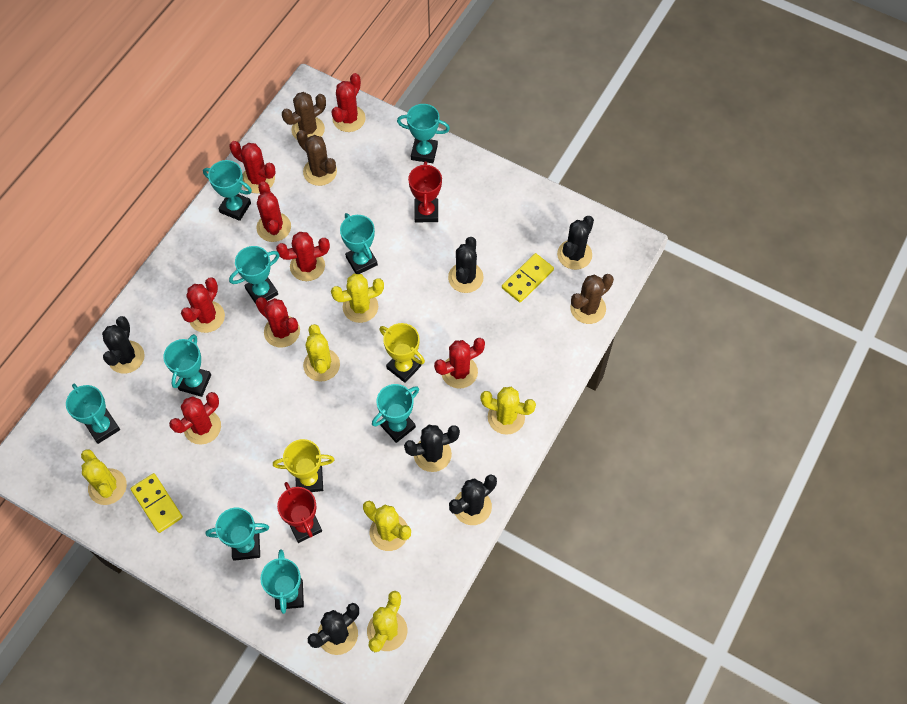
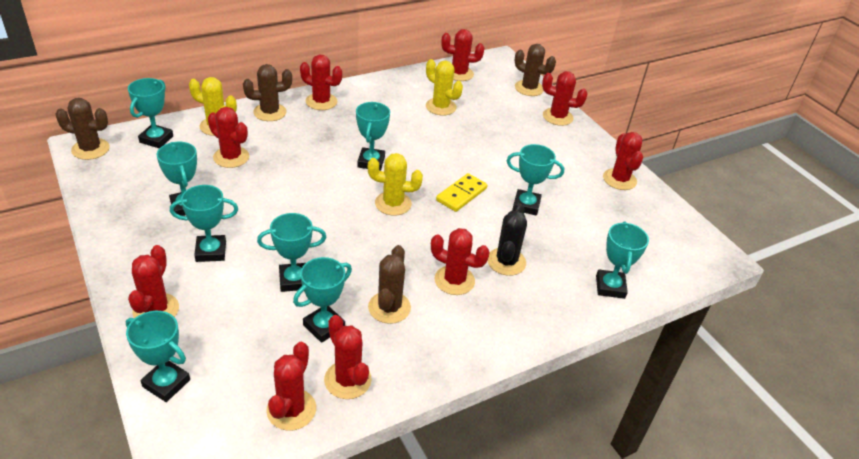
black cactus: [102,316,145,374] [308,603,359,655] [404,425,460,472] [448,237,484,293] [449,474,497,525] [557,216,594,270] = 6 -> [488,203,527,276] = 1
brown cactus: [282,92,326,140] [296,130,337,186] [570,274,614,324] = 3 -> [56,98,110,160] [243,64,292,121] [368,245,411,324] [515,44,556,96] = 4
red cactus: [169,392,221,445] [181,277,225,333] [230,141,276,193] [256,181,291,242] [256,297,300,348] [276,232,330,281] [332,73,366,132] [434,338,485,389] = 8 -> [128,245,179,318] [208,107,249,168] [266,342,316,431] [300,54,342,110] [324,315,372,399] [431,228,490,295] [441,29,484,81] [542,71,588,126] [603,132,643,190] = 9
red trophy: [277,482,322,543] [408,161,442,222] = 2 -> none = 0
yellow cactus: [81,449,127,505] [303,324,340,381] [331,274,384,323] [363,501,411,551] [367,591,408,652] [481,387,536,435] = 6 -> [189,77,237,136] [368,153,423,216] [426,59,463,115] = 3
yellow domino: [130,473,183,533] [502,253,554,303] = 2 -> [436,173,487,212] = 1
yellow trophy: [273,439,335,492] [380,323,425,383] = 2 -> none = 0

